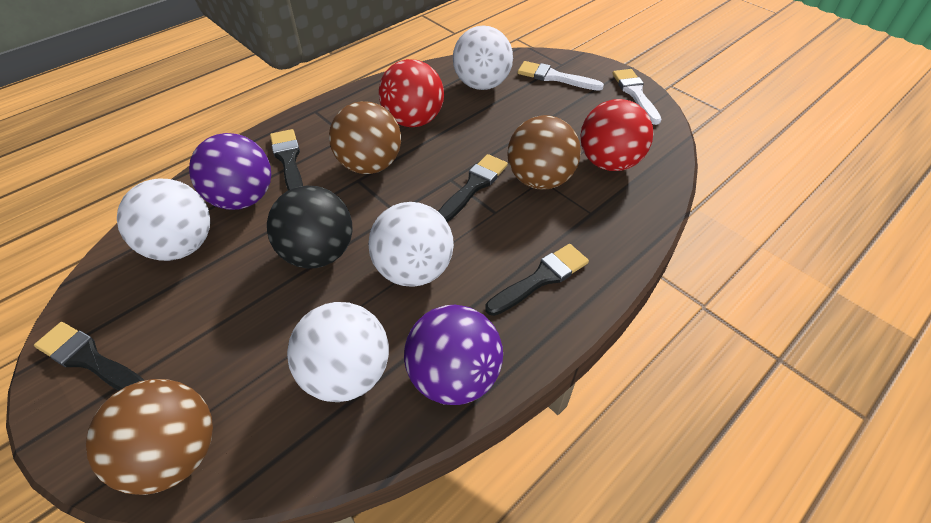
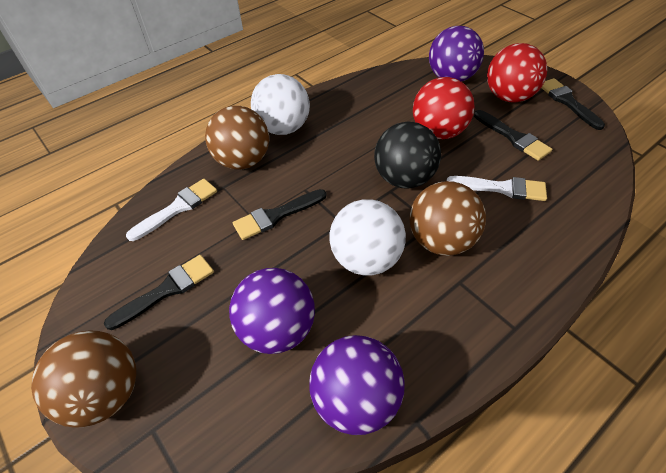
purple ball: [189,133,271,210] [404,305,503,405] = 2 -> [229,268,315,354] [310,335,405,435] [429,26,484,82] = 3
white ball: [117,179,210,261] [287,302,389,402] [368,202,454,287] [453,25,513,90] = 4 -> [251,74,310,135] [330,199,406,275] = 2

